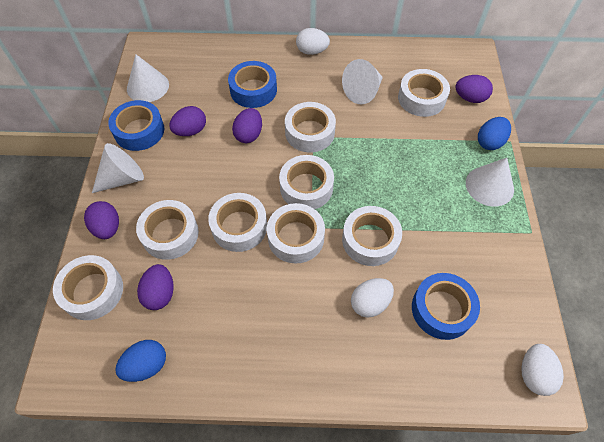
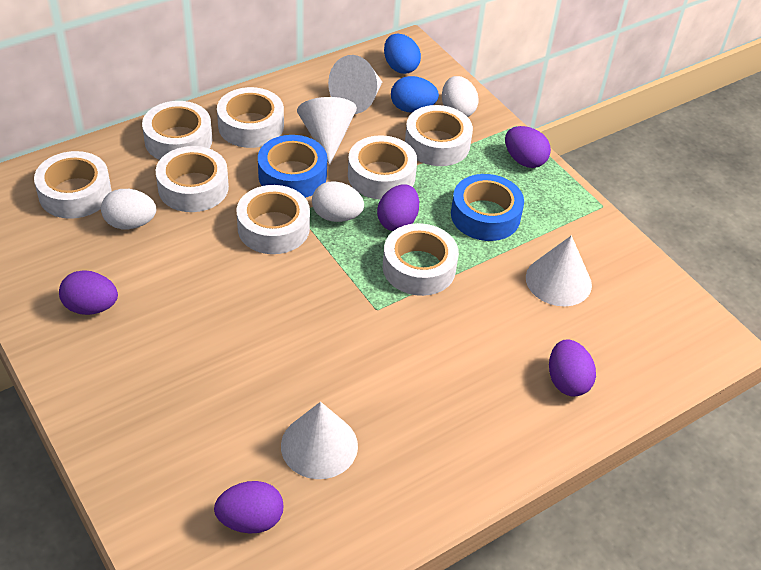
blue tape: [108,100,164,151] [228,61,277,108] [412,273,480,340] = 3 -> [258,135,327,198] [451,174,524,241] = 2

